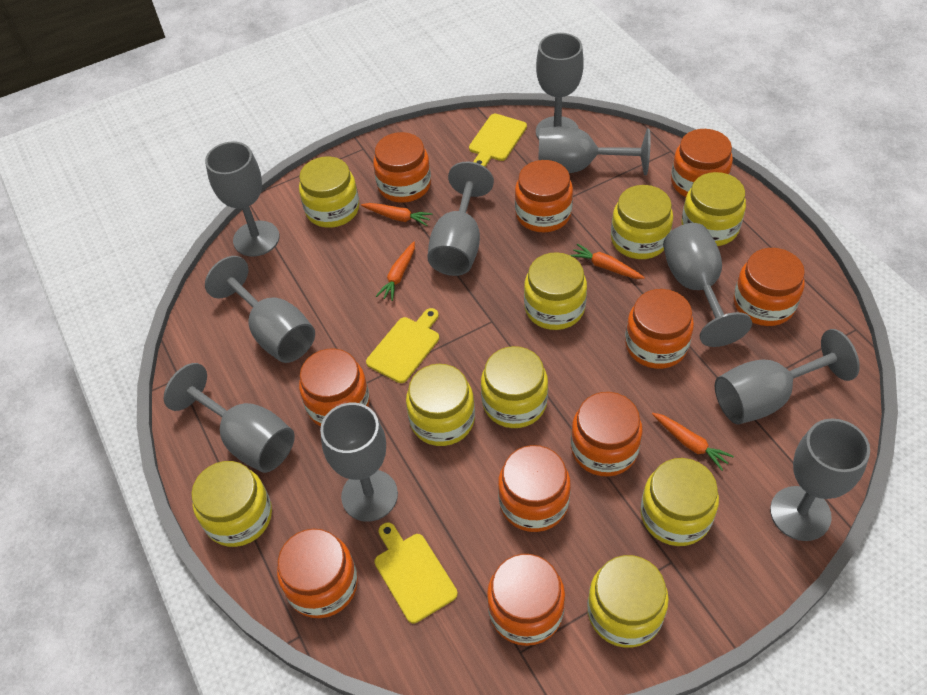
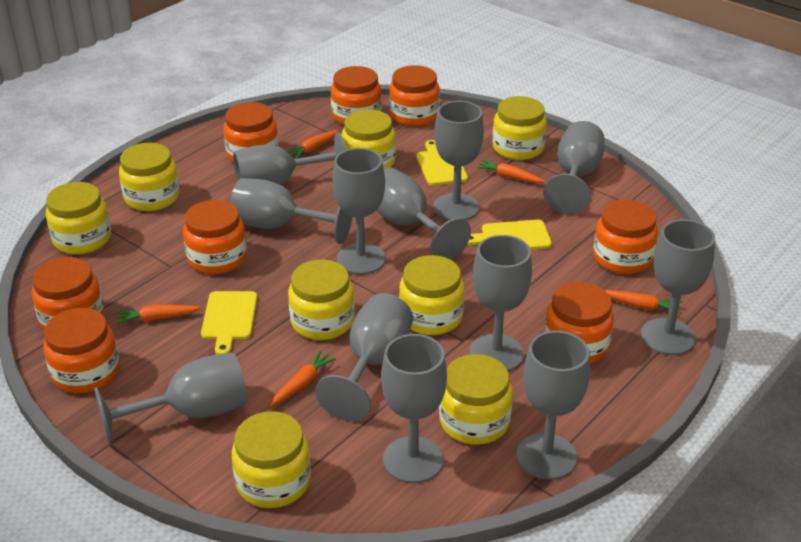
grey goblet: [164,363,295,473] [205,141,279,257] [205,256,315,363] [320,403,398,522] [427,161,494,276] [536,33,584,140] [538,126,651,175] [663,223,752,347] [715,329,860,425] [770,419,870,541] = 10 -> [94,352,248,446] [230,178,353,244] [233,133,346,186] [315,293,413,421] [333,148,386,275] [376,168,471,260] [381,334,447,483] [433,101,484,220] [469,235,532,371] [516,331,590,480] [543,121,605,214] [641,219,715,355] = 12
orange carrot: [361,203,433,226] [376,242,415,301] [570,244,645,279] [652,413,734,471] = 4 -> [116,305,202,325] [270,350,336,407] [287,130,340,159] [476,159,546,183] [605,290,682,314] = 5
orange jar: [277,529,358,618] [299,349,370,426] [373,132,431,203] [487,554,565,646] [498,445,571,532] [515,160,573,232] [571,392,643,477] [625,289,694,369] [671,129,733,197] [734,248,805,326] = 10 -> [32,257,104,330] [43,308,120,393] [183,200,247,274] [223,102,279,163] [331,66,382,125] [389,65,440,126] [544,282,614,363] [593,200,658,274] = 8
yellow jar: [191,461,272,547] [299,156,359,228] [406,364,475,446] [481,346,548,428] [524,252,587,330] [587,555,669,648] [611,185,673,259] [640,458,719,546] [682,172,746,246] = 9 -> [46,182,111,254] [119,143,179,211] [232,411,311,508] [288,260,355,340] [342,110,396,169] [399,255,464,335] [439,354,513,445] [493,96,547,160] = 8

